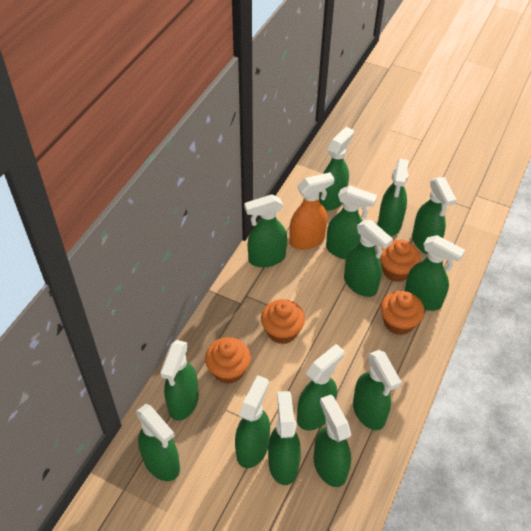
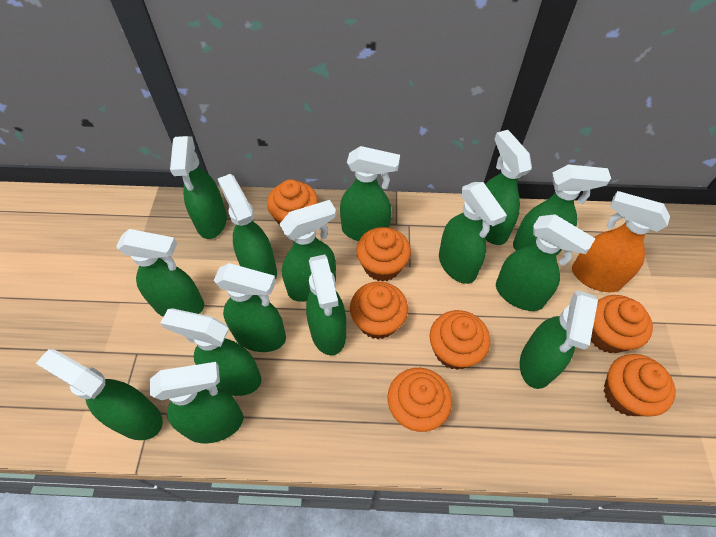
green spray bottle: [136,404,180,481] [160,340,199,421] [235,375,270,468] [244,194,287,267] [268,391,301,485] [297,344,344,430] [314,395,351,487] [319,127,354,211] [326,185,377,260] [344,220,393,297] [353,350,402,430] [378,159,409,236] [404,235,465,311] [412,177,457,254] = 14 -> [36,349,163,440] [116,229,204,317] [150,362,243,443] [161,308,261,396] [170,136,227,239] [214,263,286,352] [218,174,277,279] [279,200,336,302] [306,254,346,355] [340,146,400,241] [439,182,507,284] [481,130,532,245] [496,214,596,311] [513,164,611,255] [520,290,598,389] = 15
orange cupcake: [205,337,251,384] [261,299,305,344] [380,239,421,282] [381,291,424,335] = 4 -> [267,179,318,227] [350,282,408,339] [356,227,411,282] [387,368,452,432] [430,310,490,370] [591,295,653,353] [604,354,676,417] = 7

